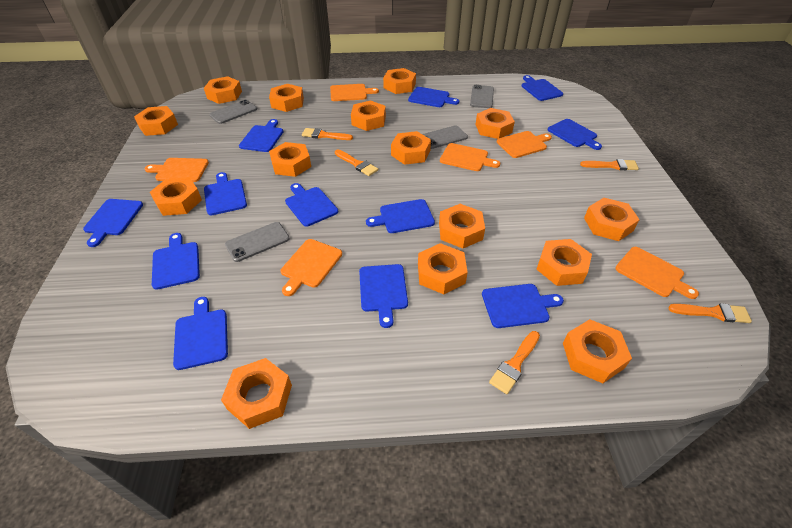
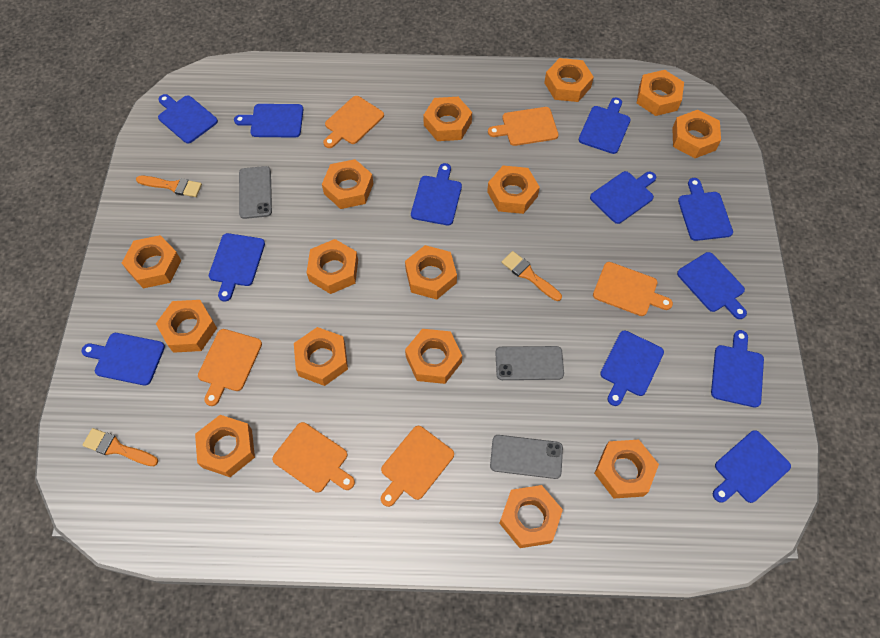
grey phone: [209,100,257,124] [225,222,290,262] [423,125,468,149] [470,85,494,108] = 4 -> [239,166,272,219] [490,435,563,479] [495,346,564,380] = 3
orange brush: [302,128,353,140] [335,149,378,176] [489,331,540,394] [580,159,639,170] [668,303,752,323] = 5 -> [83,428,158,466] [136,176,202,197] [501,251,562,301] = 3

